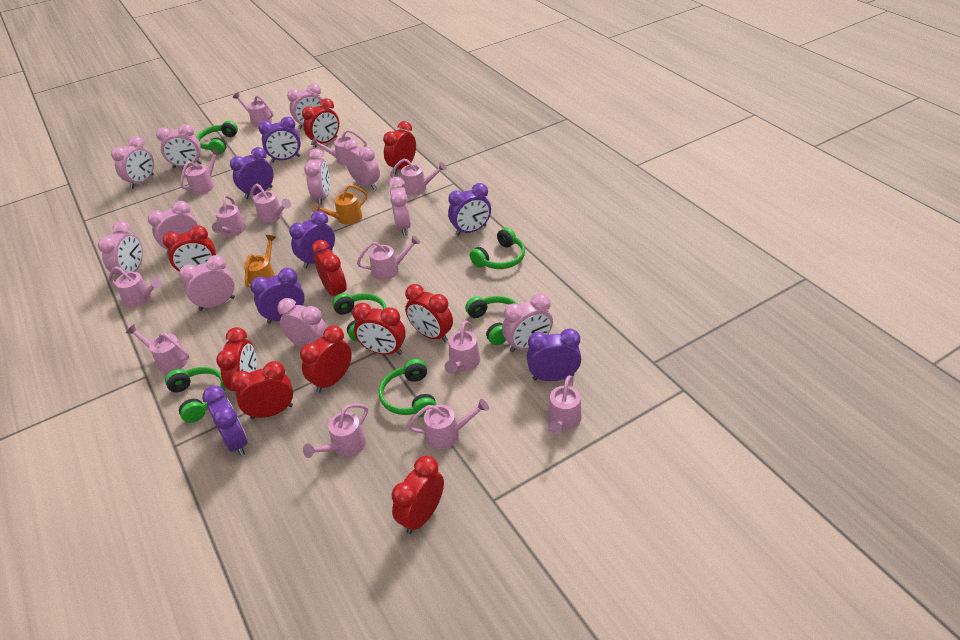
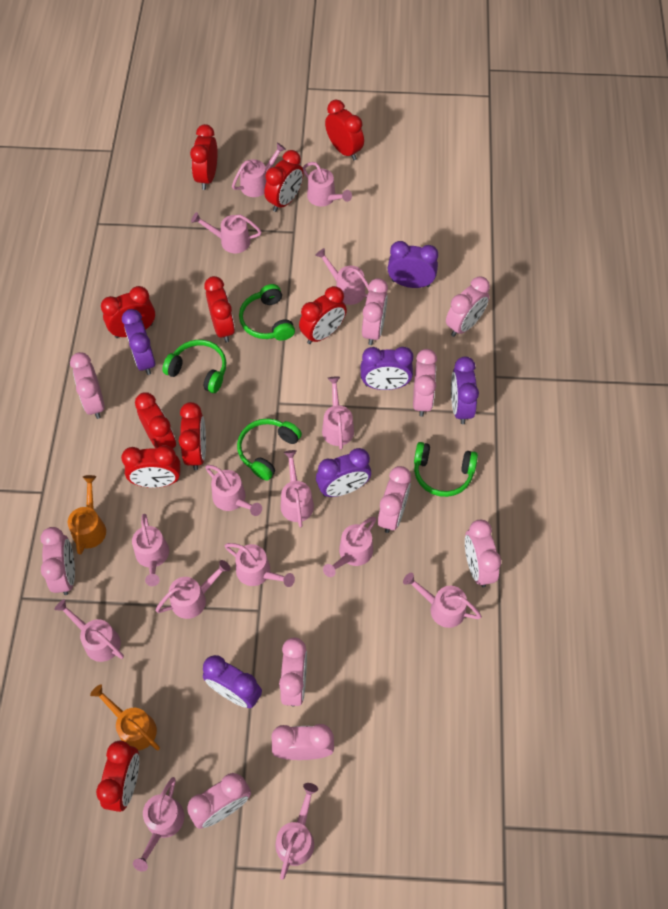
green headphones: [165,367,226,423] [197,121,238,154] [332,293,387,341] [379,359,436,417] [465,296,518,345] [470,227,525,269] = 6 -> [162,340,226,393] [237,418,302,481] [239,284,295,341] [414,442,478,497] = 4
pink clock: [98,221,143,276] [111,136,154,189] [148,201,198,254] [156,124,202,168] [179,255,235,311] [277,298,327,348] [287,83,323,129] [304,149,330,205] [344,139,380,190] [388,177,411,236] [502,293,553,352] = 11 -> [41,527,75,595] [70,352,105,419] [188,773,251,829] [271,724,334,760] [279,637,307,706] [362,278,388,345] [378,466,411,533] [413,349,437,417] [446,277,490,337] [465,520,501,587] = 10
pink watering can: [109,266,162,307] [126,324,189,373] [180,149,221,195] [212,195,246,237] [233,92,273,127] [250,184,291,223] [303,404,368,458] [311,129,367,165] [357,235,420,280] [390,159,447,195] [407,399,489,449] [445,321,480,373] [548,375,582,435] = 13 -> [54,599,124,662] [132,514,169,586] [133,777,184,872] [155,560,231,619] [191,212,262,253] [205,465,262,516] [225,543,295,587] [232,143,286,197] [276,783,318,880] [281,450,314,527] [303,162,352,206] [315,248,369,305] [322,377,354,450] [323,517,376,577] [403,573,482,628] = 15
purple clock: [202,385,248,456] [230,147,274,199] [250,268,305,324] [259,117,301,162] [289,211,335,268] [448,183,491,236] [527,328,581,381] = 7 -> [122,309,155,375] [203,655,262,708] [316,448,371,497] [361,347,413,390] [388,241,438,288] [451,356,479,424] = 6

